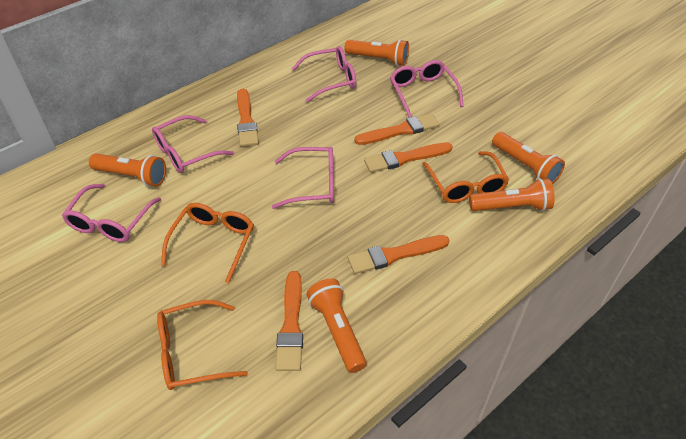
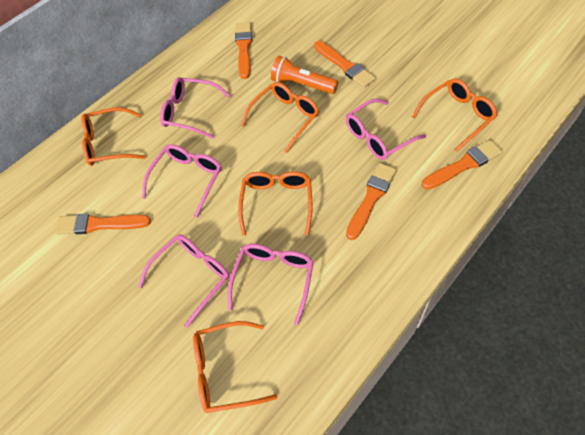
orange flashlight: [89,153,166,187] [307,278,367,373] [345,39,409,66] [469,178,555,211] [492,132,565,184] = 5 -> [271,56,338,94] = 1
orange glasses: [157,300,248,390] [161,203,254,283] [422,151,509,203] = 3 -> [81,107,146,166] [193,321,278,413] [238,171,312,236] [241,82,319,153] [412,78,498,152] = 5

